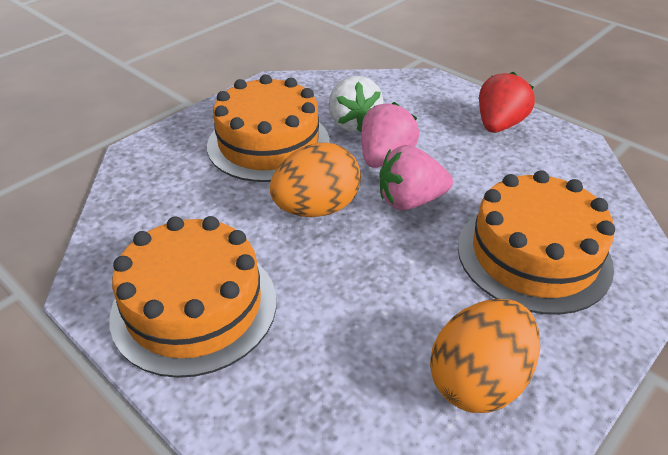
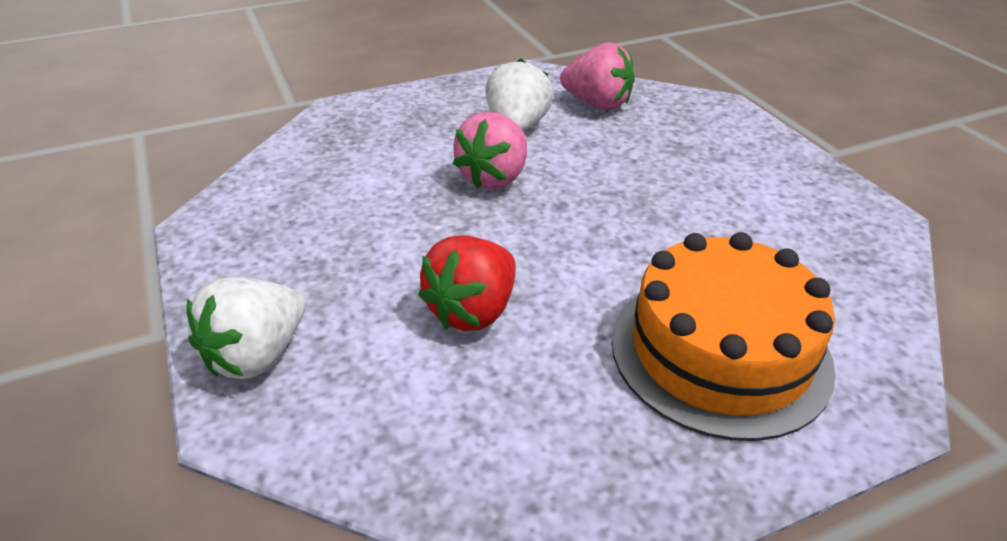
orange cake: [109,216,276,378] [207,74,330,182] [458,170,615,315] = 3 -> [612,232,836,441] = 1
orange egg: [270,143,361,217] [430,299,540,413] = 2 -> none = 0
white strawberry: [329,76,384,132] = 1 -> [187,277,306,379] [486,59,553,132] = 2

